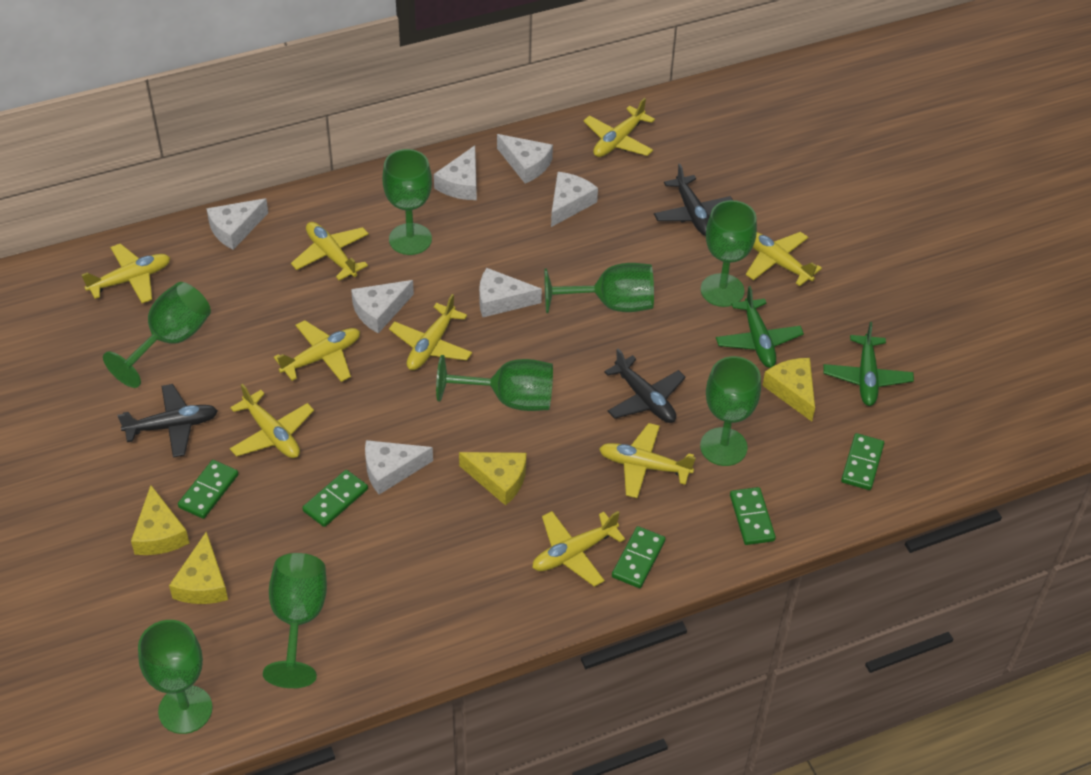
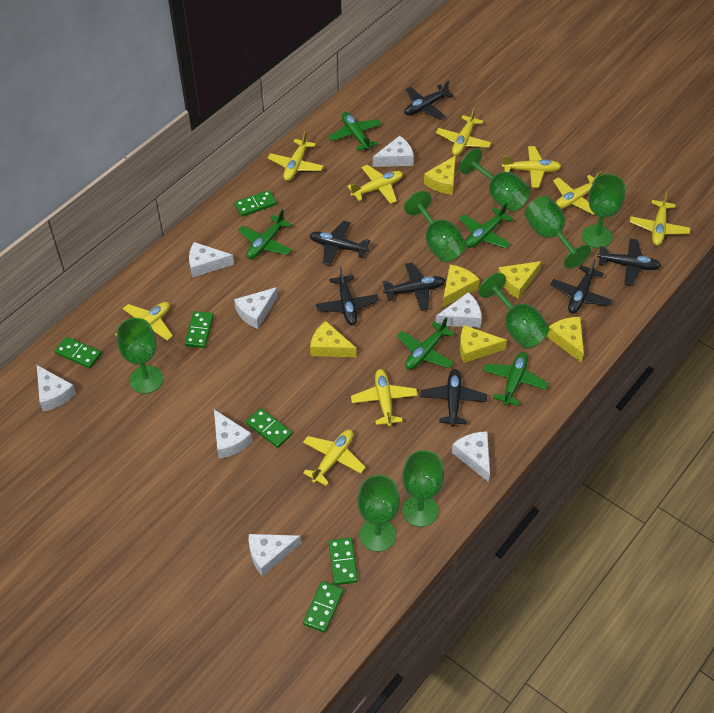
black plane: [117,384,218,458] [604,348,686,423] [654,164,733,236] = 3 -> [310,221,370,266] [316,267,379,326] [383,263,446,311] [404,80,454,119] [421,369,487,427] [551,259,612,314] [597,239,661,286] = 7
green domino: [178,460,238,519] [302,470,368,527] [612,526,666,588] [730,487,776,545] [841,433,884,490] = 5 -> [55,337,101,369] [185,311,214,348] [234,190,277,217] [246,408,292,448] [303,581,344,633] [329,538,358,585] = 6
green plane: [716,286,804,368] [823,322,914,406] = 2 -> [238,209,292,259] [329,112,382,151] [397,317,455,369] [459,203,513,248] [483,352,548,406] = 5
white cheese: [206,198,268,250] [351,280,414,333] [365,440,433,495] [434,146,477,200] [479,268,542,317] [497,134,553,183] [551,172,598,227] = 7 -> [37,365,76,412] [189,242,234,277] [214,410,253,459] [234,287,278,329] [249,534,301,576] [373,136,414,167] [436,292,482,328] [452,431,490,482] = 8
yellow cheese: [131,485,189,555] [169,532,228,604] [459,452,527,506] [762,358,815,421] = 4 -> [310,321,357,357] [424,155,456,195] [442,264,480,308] [460,325,507,363] [498,261,542,299] [546,317,584,363] = 6

